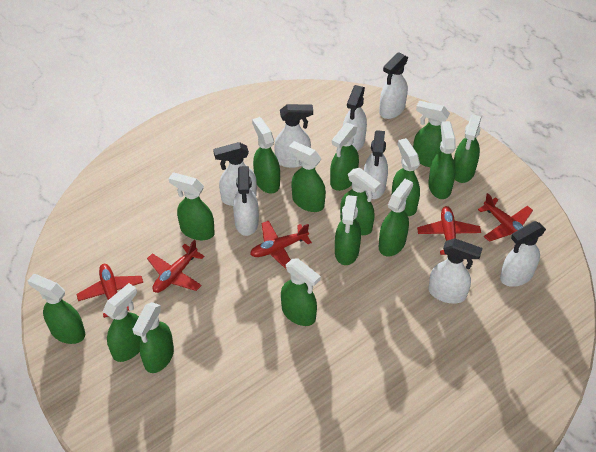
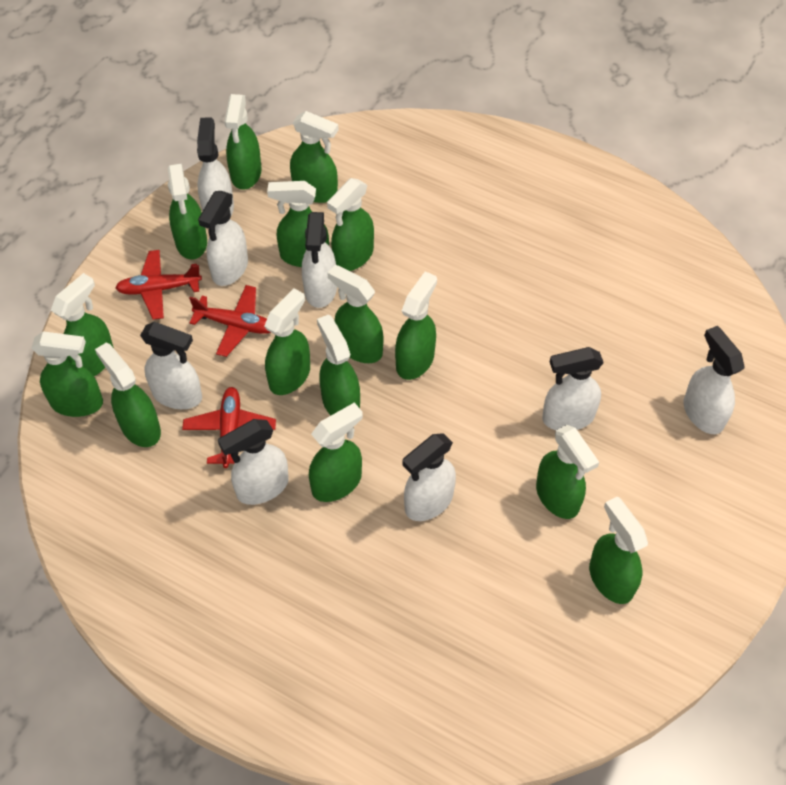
red plane: [76,264,143,318] [147,240,205,293] [250,221,312,270] [417,206,481,255] [478,193,533,242] = 5 -> [116,250,202,320] [182,387,276,468] [189,285,271,357] = 3

